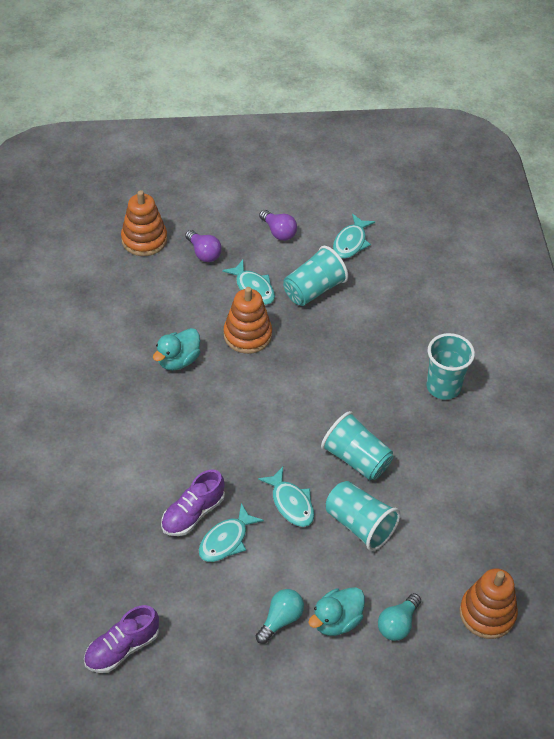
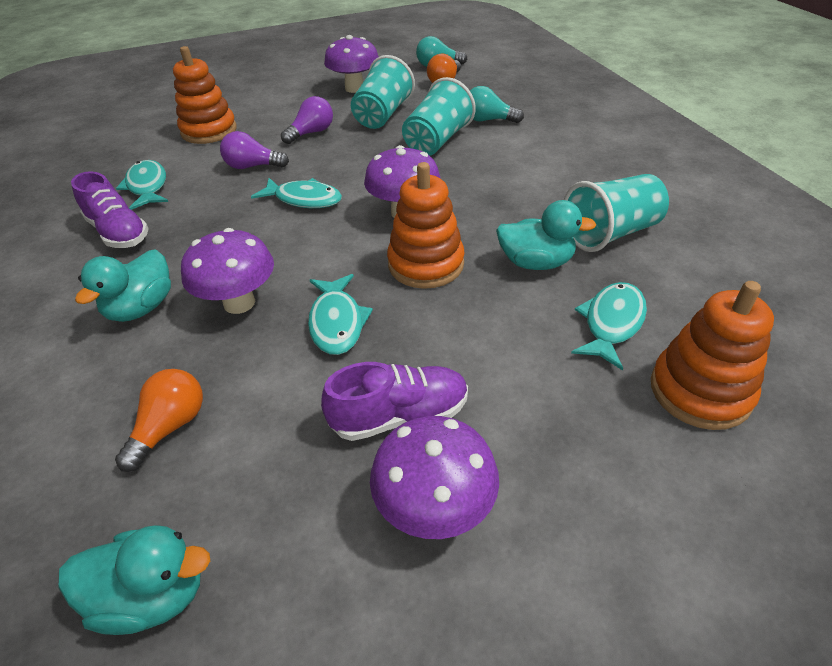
orange light bulb: none = 0 -> [115,369,203,472] [427,54,461,83] = 2
purple mushroom: none = 0 -> [181,228,274,314] [324,35,379,93] [364,145,441,218] [370,416,499,539] = 4
turquoise cup: [283,246,348,306] [321,411,393,480] [326,481,400,551] [427,333,475,400] = 4 -> [351,55,415,129] [402,77,476,156] [564,174,669,252] = 3
turquoise duck: [153,328,200,370] [308,587,365,636] = 2 -> [59,525,210,635] [75,249,171,322] [496,200,597,270] = 3

